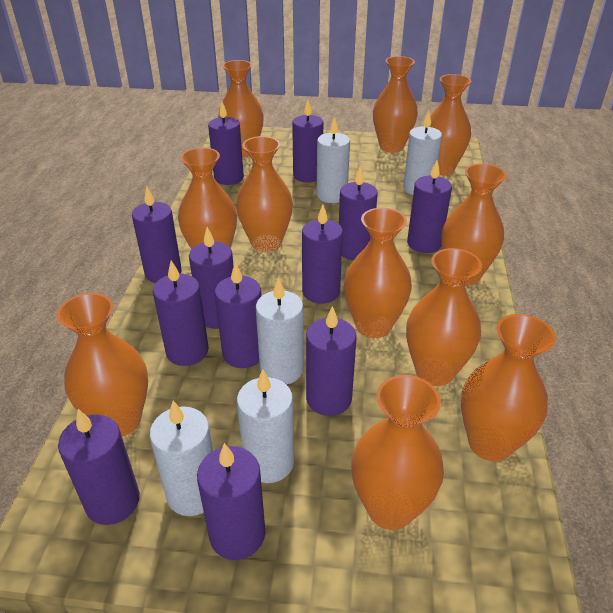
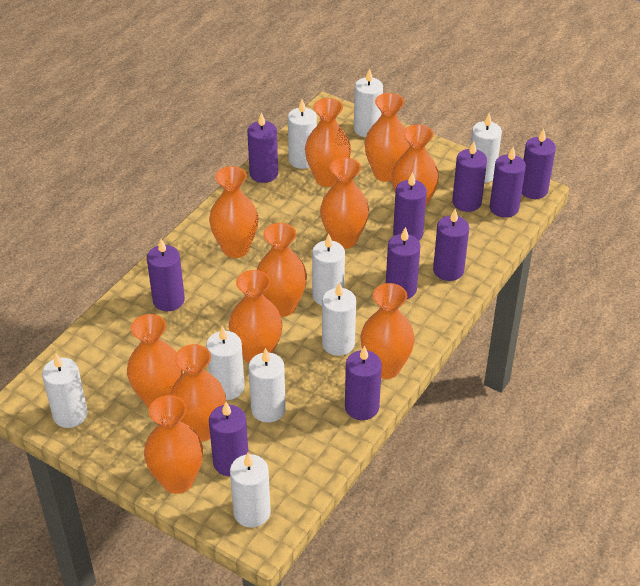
purple candle: [58,409,140,525] [132,187,182,283] [153,260,209,366] [189,227,234,329] [197,443,265,560] [208,102,244,185] [215,262,262,368] [292,100,323,182] [302,205,343,303] [306,306,357,416] [339,166,378,260] [407,160,452,253] = 12 -> [147,239,185,311] [209,402,249,476] [247,113,278,183] [345,346,382,420] [386,227,420,299] [393,172,427,241] [433,209,469,281] [452,141,487,212] [490,147,526,218] [522,128,556,199] = 10
white candle: [149,401,213,516] [237,369,294,483] [256,277,304,385] [317,116,350,203] [403,111,442,195] = 5 -> [42,354,88,428] [206,326,245,400] [230,453,271,528] [248,348,286,423] [288,100,317,169] [312,234,345,306] [322,282,356,356] [354,68,383,137] [470,113,502,183] = 9

